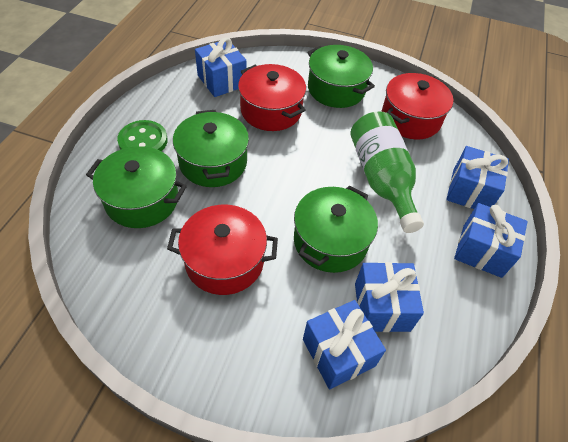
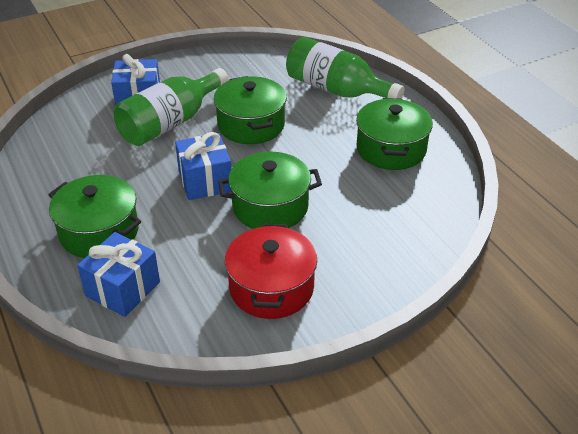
blue gift: [195,37,247,97] [303,300,386,389] [355,262,424,332] [446,146,509,209] [454,203,528,278] = 5 -> [77,232,160,317] [111,54,160,106] [175,132,232,200] = 3
green bottle: [350,112,424,233] = 1 -> [114,68,229,146] [286,37,404,99] = 2
green button: [117,120,168,152] = 1 -> none = 0
red pot: [167,205,278,295] [238,64,306,131] [381,73,453,139] = 3 -> [225,223,317,319] = 1

